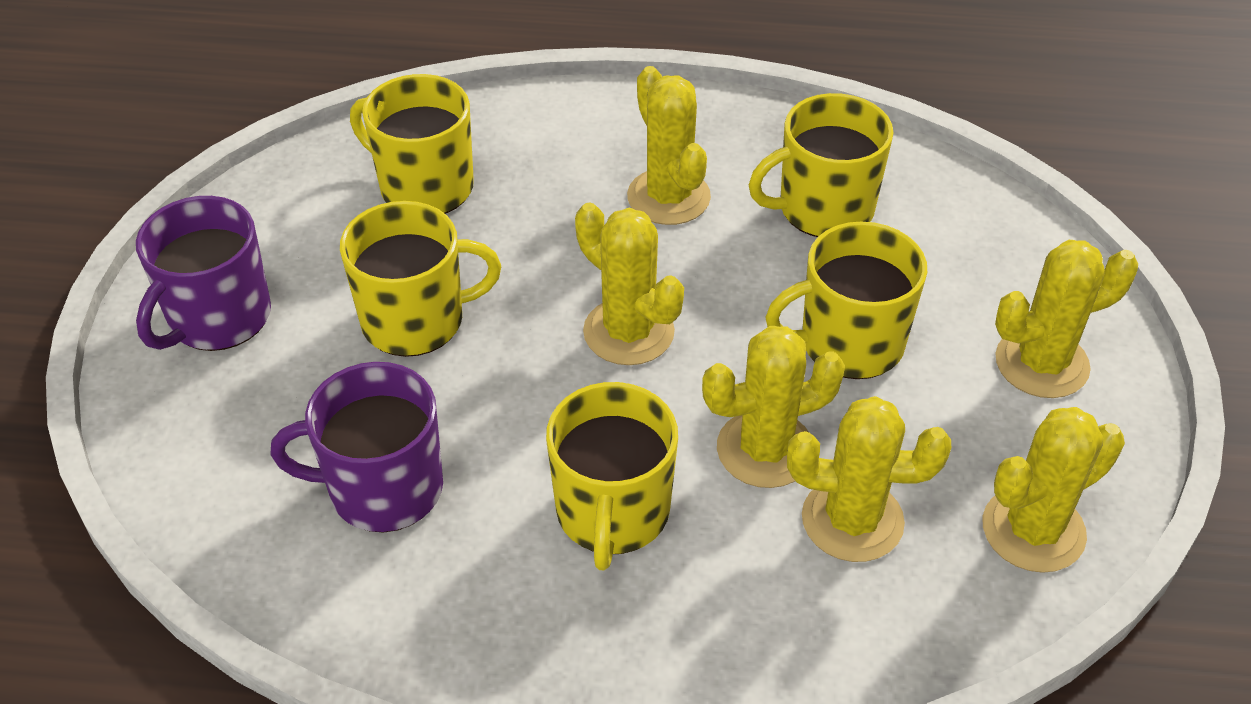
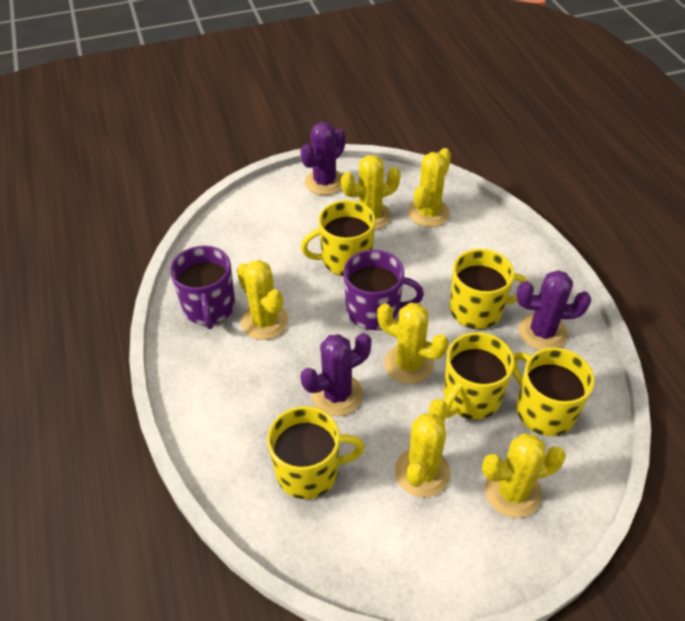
purple cactus: none = 0 -> [300,122,345,195] [300,333,372,416] [516,270,591,350] = 3

